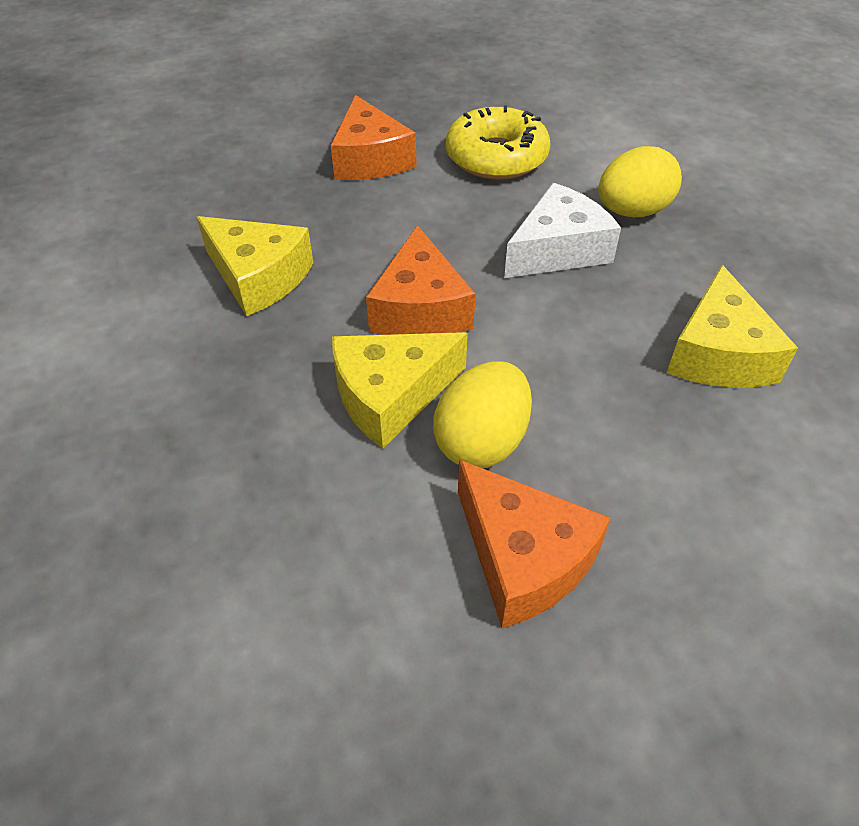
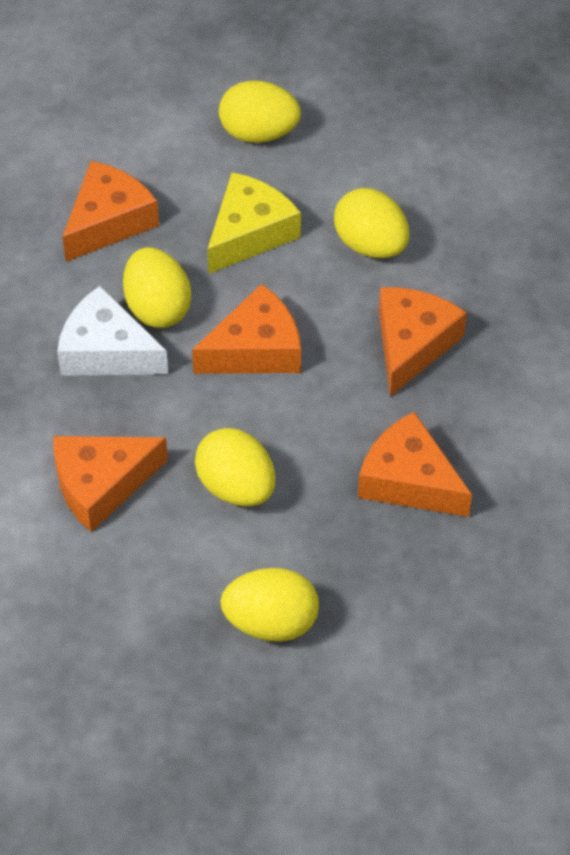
orange cheese: [331,95,417,180] [366,225,475,335] [458,459,610,628] = 3 -> [54,436,168,532] [62,161,159,262] [192,284,301,374] [358,412,472,517] [379,287,467,397] = 5
yellow cheese: [197,216,313,316] [332,332,468,448] [667,265,798,388] = 3 -> [207,172,301,274] = 1
yellow donut: [446,106,551,179] = 1 -> none = 0
yellow egg: [433,361,532,468] [598,146,682,217] = 2 -> [123,247,191,328] [195,428,276,507] [219,80,301,143] [220,568,319,642] [334,188,409,258] = 5

